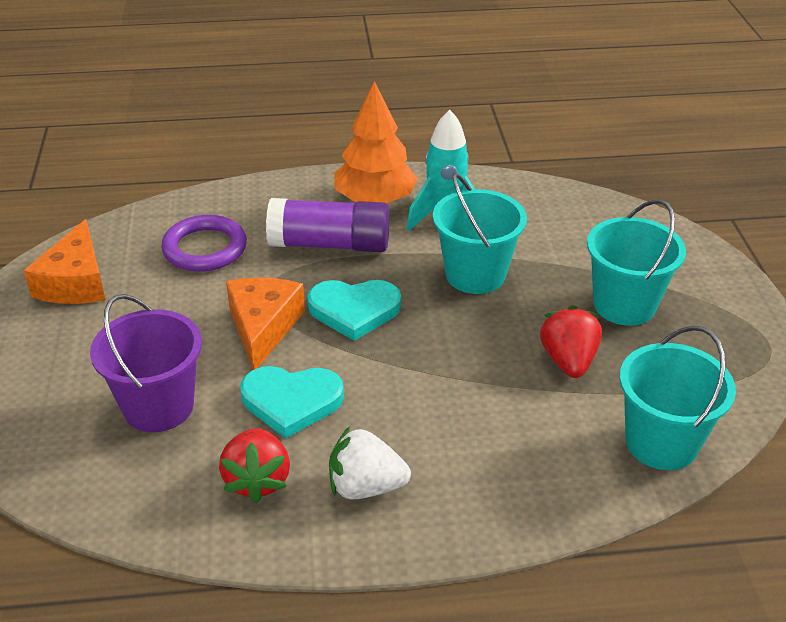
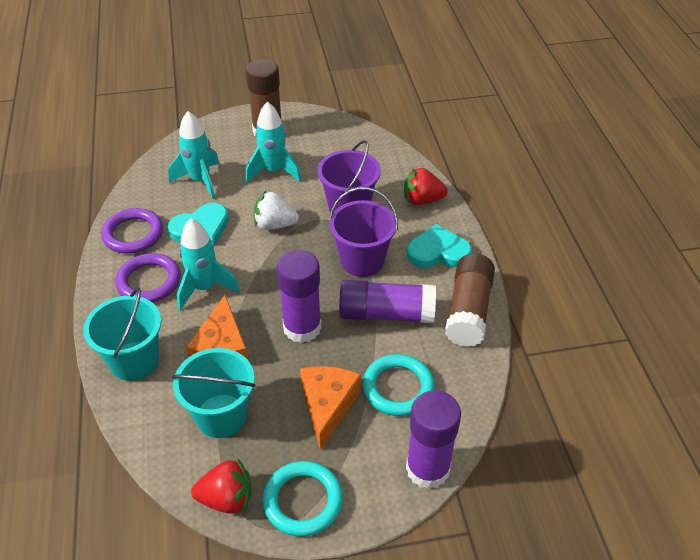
brown glue stick: none = 0 -> [246,59,283,136] [445,253,495,347] = 2
orange tree: [334,81,418,203] = 1 -> none = 0
purple bucket: [90,294,202,432] = 1 -> [317,140,381,212] [329,187,398,277] = 2
purple glue stick: [266,198,390,252] = 1 -> [277,250,321,343] [339,280,436,323] [406,390,461,489] = 3
purple ring: [161,215,247,272] = 1 -> [101,208,163,254] [116,253,181,303] = 2
turquoise bucket: [433,173,527,294] [587,199,686,326] [620,326,736,470] = 3 -> [83,288,161,381] [171,348,255,438] = 2
turquoise ring: none = 0 -> [263,461,343,536] [362,354,434,416] = 2
turquoise rocket: [407,110,475,231] = 1 -> [168,111,219,199] [177,218,240,311] [245,102,301,183] = 3

